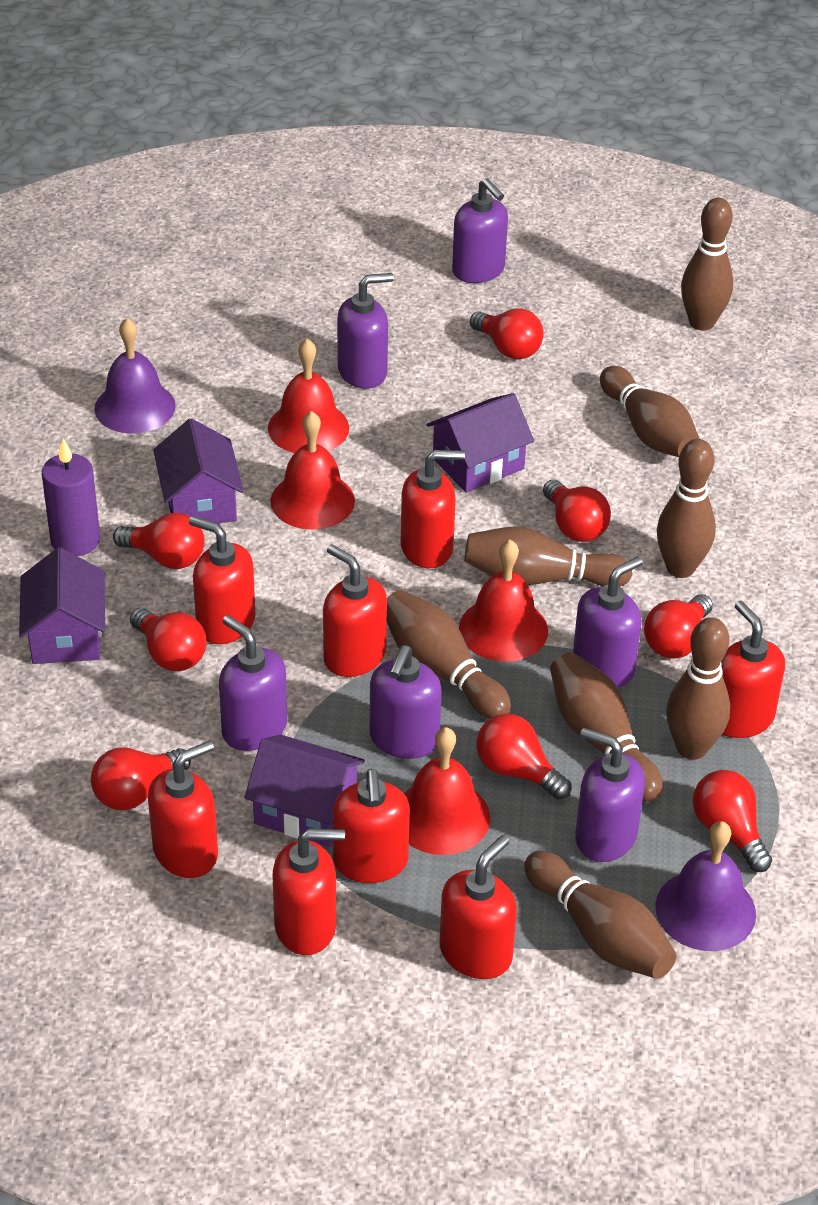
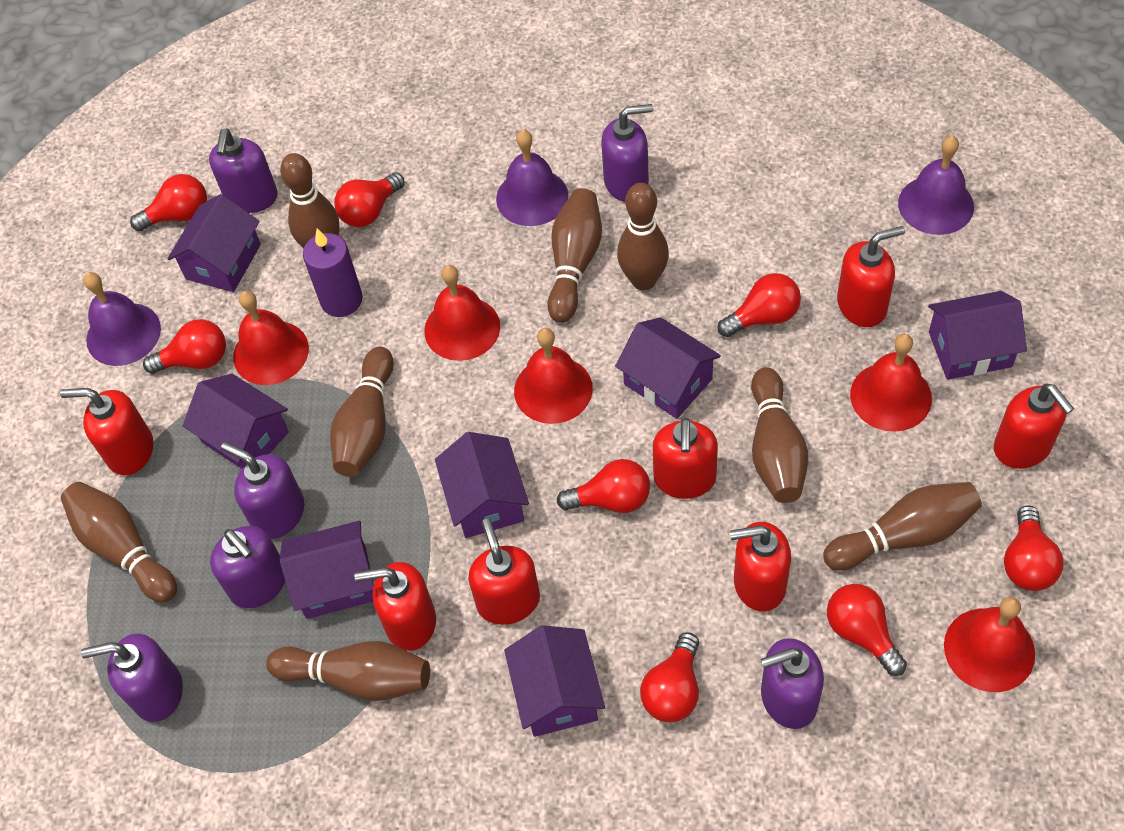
purple bell: [94,318,176,434] [655,821,756,951] = 2 -> [84,272,161,366] [496,130,568,226] [898,136,974,235] = 3
purple house: [19,547,105,664] [153,418,244,523] [244,734,365,847] [426,393,534,493] = 4 -> [167,194,261,292] [183,374,289,469] [280,521,374,619] [435,432,529,538] [504,625,605,737] [615,317,721,419] [928,291,1027,380] = 7
red bell: [268,339,349,453] [271,411,355,530] [404,727,490,855] [459,539,548,662] = 4 -> [233,291,309,385] [424,265,500,361] [514,328,593,424] [850,334,932,432] [944,597,1035,692] = 5
red soap dispenser: [148,740,218,878] [189,516,256,644] [273,829,345,955] [323,544,387,677] [333,769,410,883] [400,450,465,568] [439,835,517,979] [721,601,785,738] = 8 -> [60,388,153,475] [354,562,436,651] [468,519,540,625] [653,418,718,499] [730,522,791,611] [837,226,905,327] [994,383,1074,469] = 7

